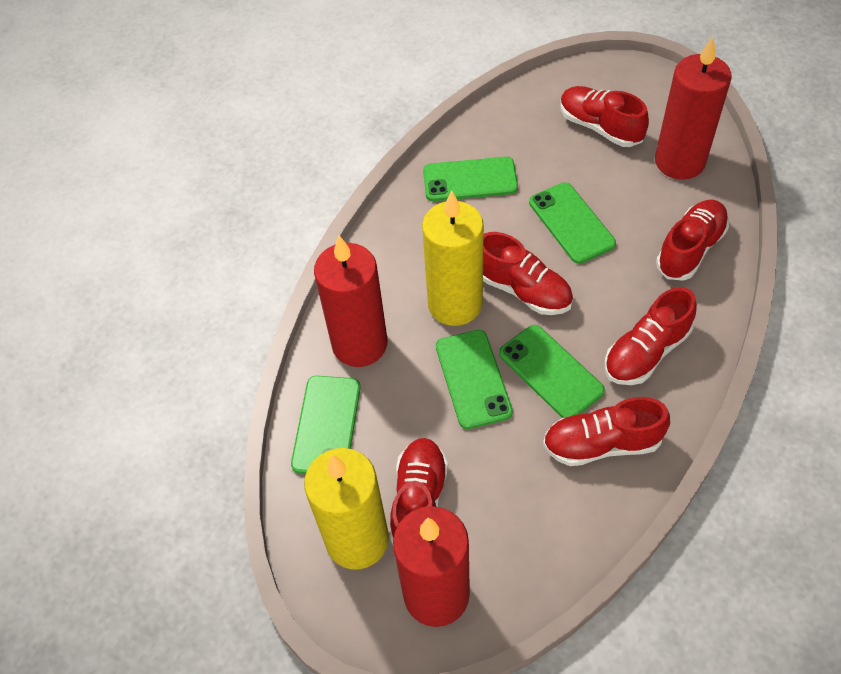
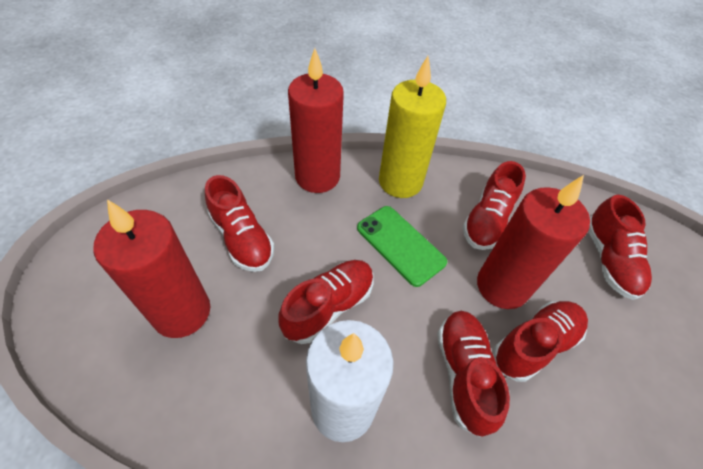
green phone: [291,376,361,474] [423,157,518,201] [436,330,513,429] [499,325,605,418] [529,182,616,264] = 5 -> [357,206,447,287] = 1
white candle: none = 0 -> [306,320,394,442] = 1
yellow candle: [304,448,389,570] [422,191,484,326] = 2 -> [379,56,446,198] = 1

